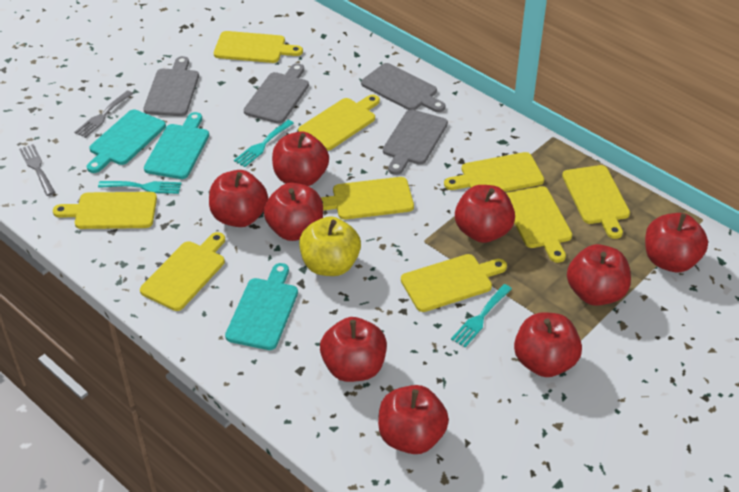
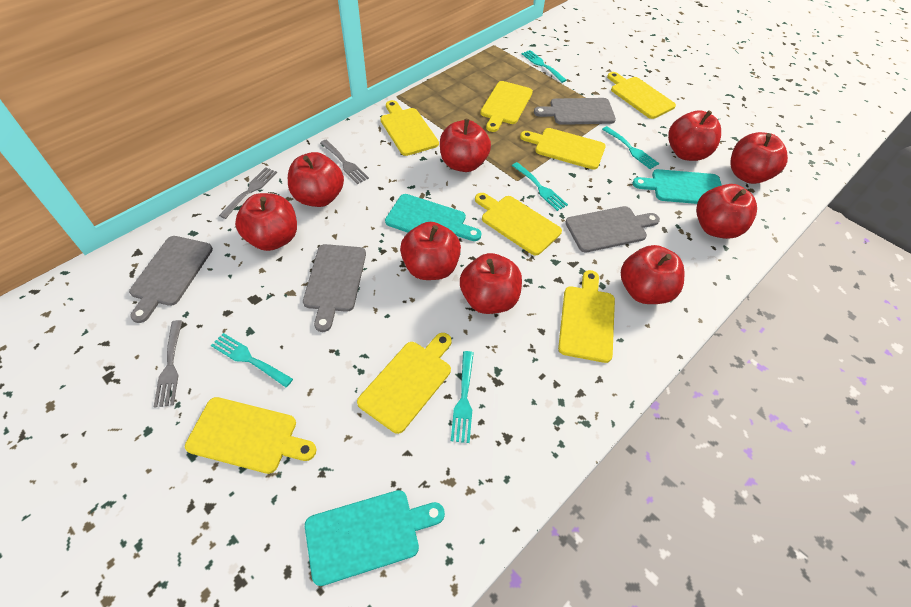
grey fork: [19,144,55,196] [74,90,133,138] = 2 -> [154,320,182,408] [219,167,277,219] [320,140,369,184] = 3
turquoise fork: [98,181,181,194] [234,120,294,167] [451,284,512,347] = 3 -> [211,333,293,387] [451,351,474,443] [512,162,568,211] [521,50,567,83] [602,126,659,169] = 5
yellow apple: [299,216,361,276] = 1 -> none = 0
yellow cutting board: [53,192,157,229] [140,232,225,311] [214,31,303,63] [298,95,380,151] [321,177,414,220] [401,254,507,312] [444,152,544,192] [506,186,572,263] [562,165,630,239] = 9 -> [185,397,317,474] [357,333,452,434] [380,100,439,156] [475,193,562,255] [480,81,533,132] [520,128,606,170] [558,270,615,363] [607,72,676,119] = 8

